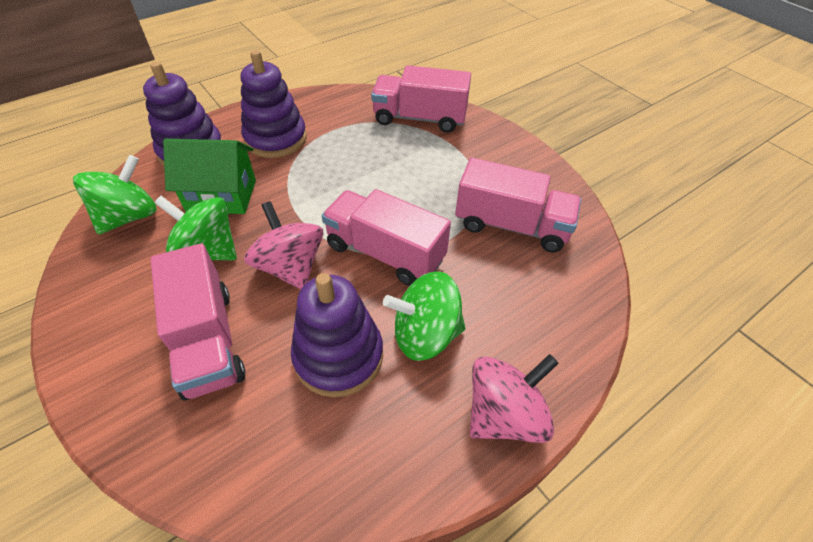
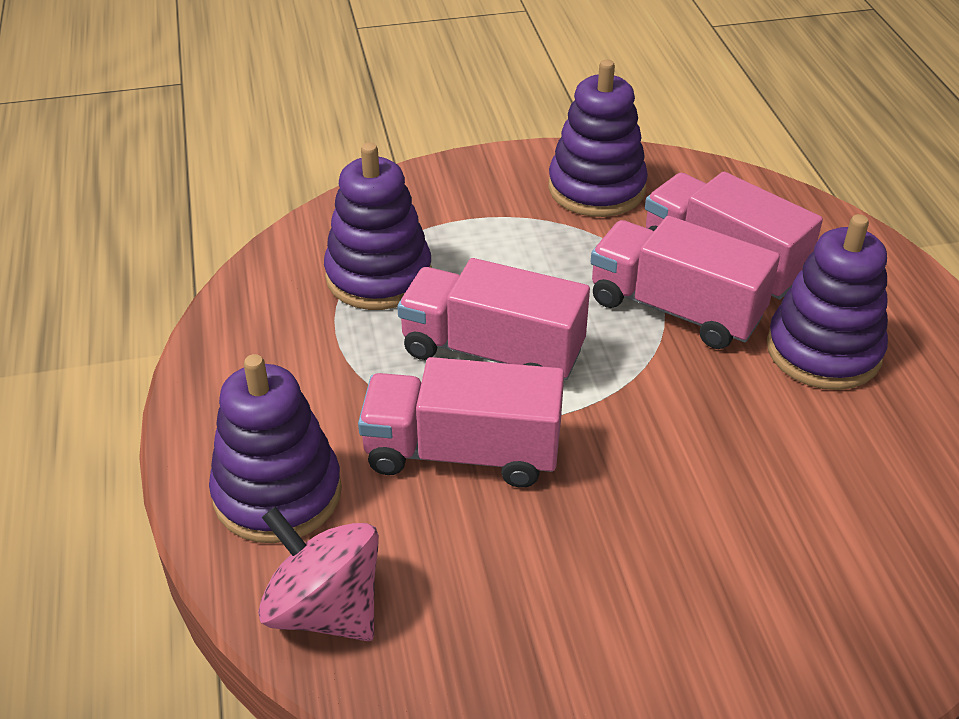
green house: [163,139,256,214] = 1 -> none = 0
green spinning top: [73,155,157,235] [155,196,237,260] [383,271,465,361] = 3 -> none = 0
pink spinning top: [244,201,323,290] [470,354,559,443] = 2 -> [258,506,379,641] = 1
purple stacking toy: [143,62,222,166] [241,50,307,158] [291,273,383,397] = 3 -> [209,354,342,543] [324,143,432,310] [549,59,648,217] [767,214,888,390] = 4

